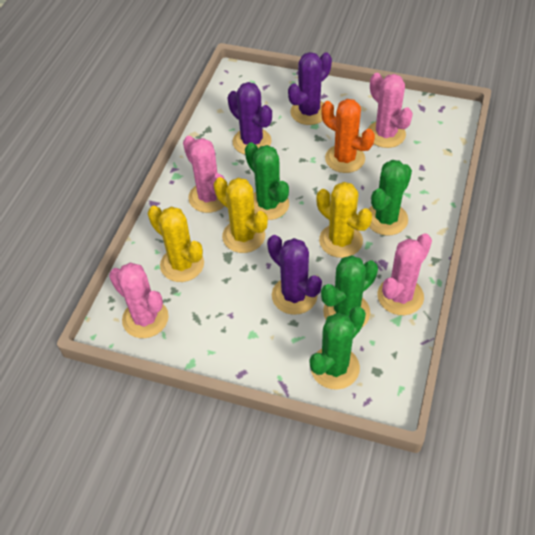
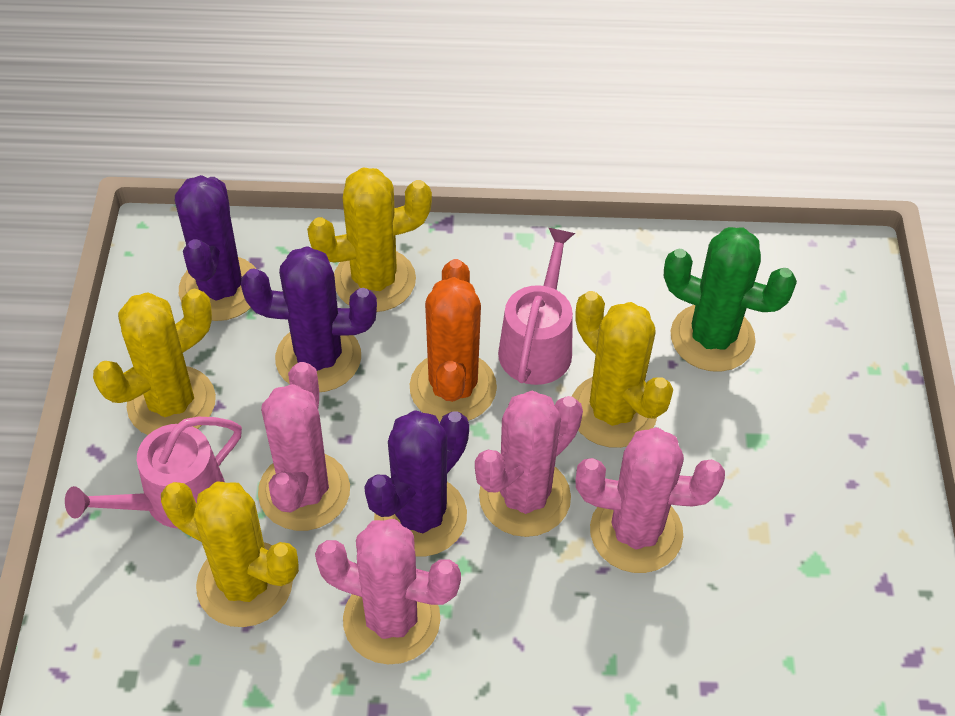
green cactus: [245,143,289,220] [310,306,366,390] [321,255,378,327] [369,160,412,235] = 4 -> [664,227,797,372] = 1
pink watering can: none = 0 -> [65,417,242,529] [498,228,575,385] = 2
yellow cactus: [148,206,204,282] [214,177,268,253] [316,182,372,258] = 3 -> [93,289,216,435] [161,481,299,627] [307,167,432,312] [572,291,673,448] = 4

